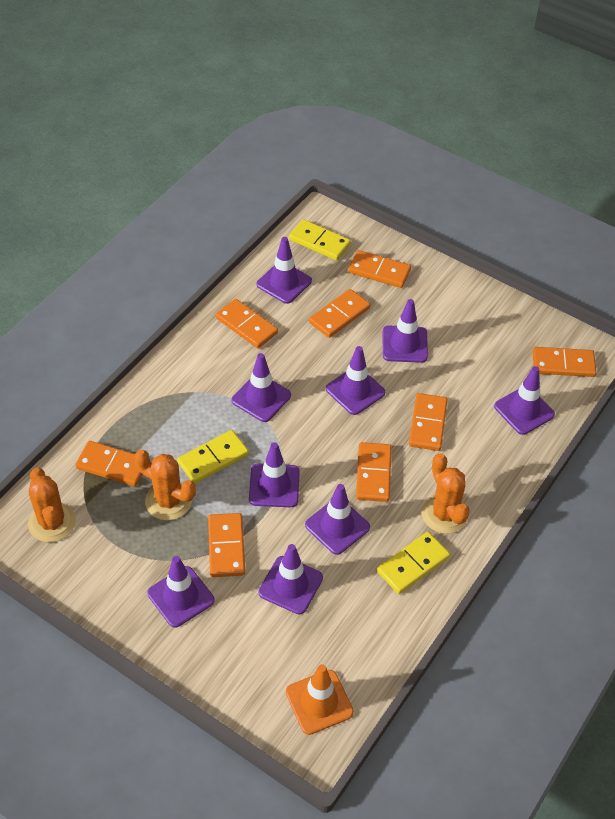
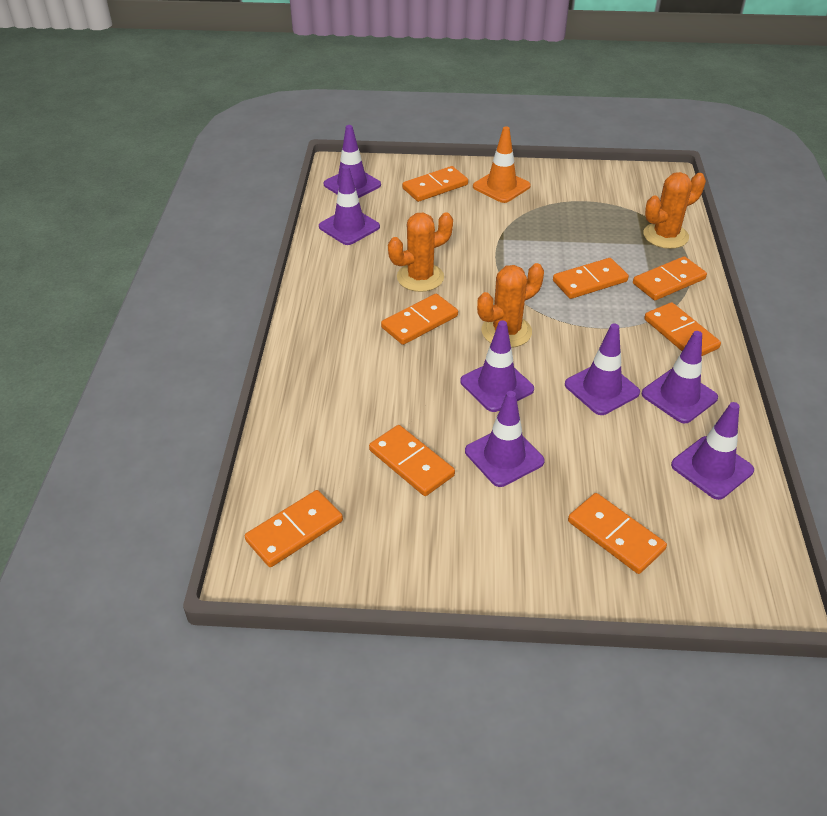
purple traffic cone: [147,556,215,627] [232,353,291,422] [249,442,300,507] [257,237,312,304] [258,544,323,614] [305,484,370,555] [326,346,385,415] [383,299,428,363] [494,366,555,435] = 9 -> [319,165,380,245] [323,125,381,198] [460,320,534,412] [465,391,545,487] [565,324,640,415] [642,331,718,423] [671,402,754,500] = 7
yellow domino: [177,430,249,483] [289,219,351,260] [377,532,450,594] = 3 -> none = 0

